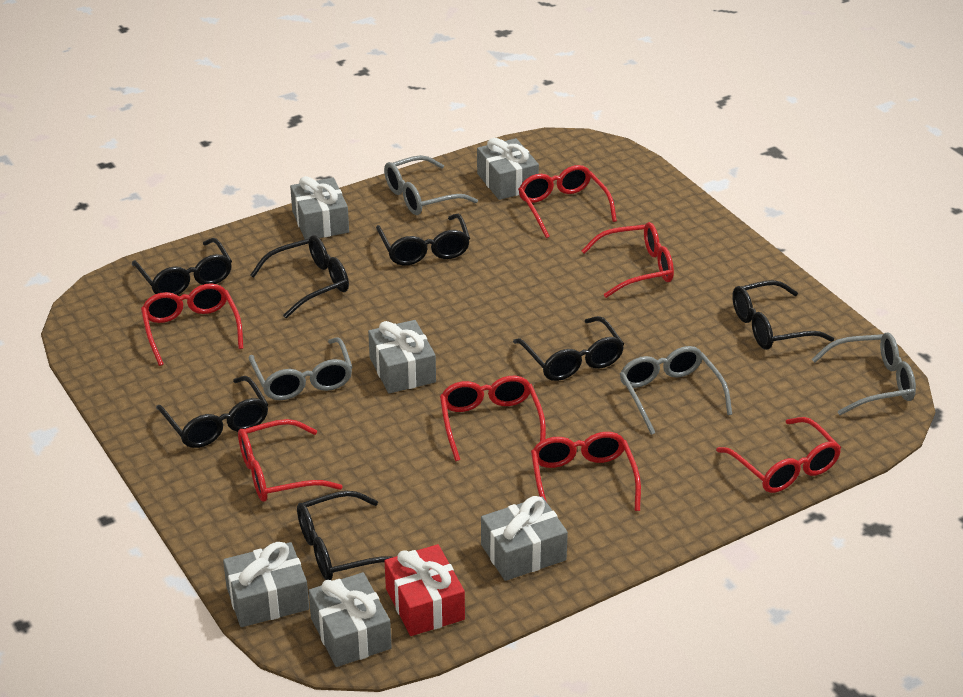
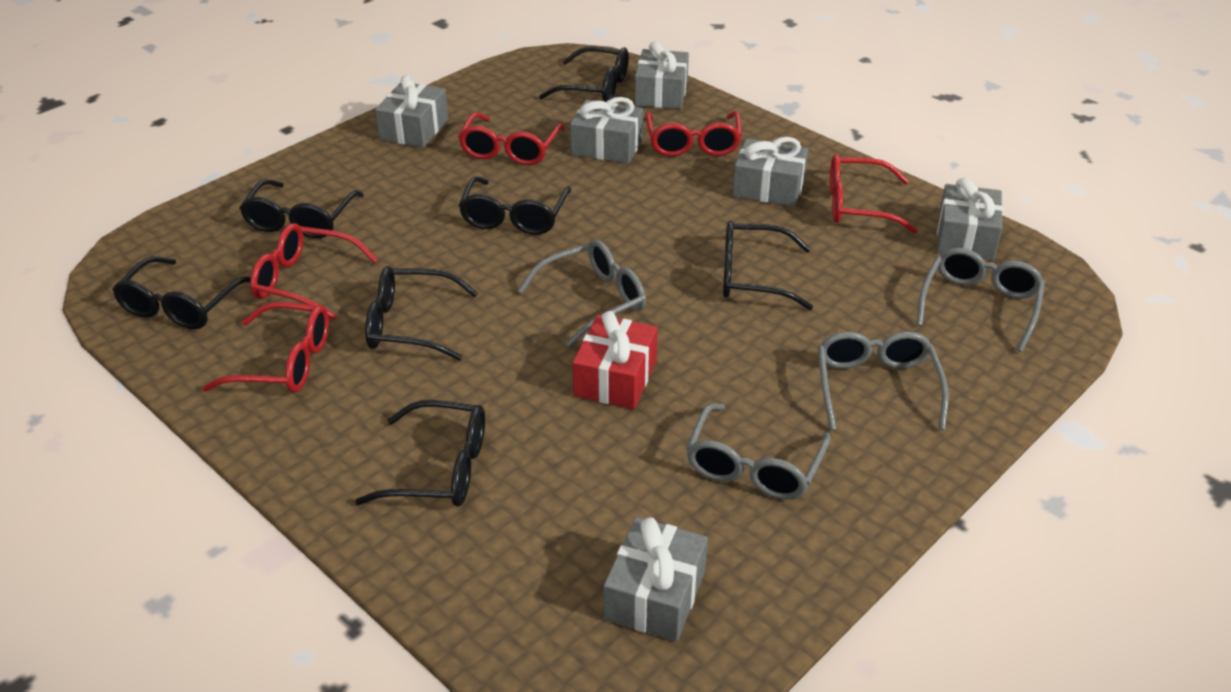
red glasses: [141,283,243,366] [238,419,343,502] [440,376,546,461] [518,165,617,238] [531,432,641,511] [581,222,674,298] [716,417,841,493] = 7 -> [202,302,329,392] [250,223,378,320] [458,112,565,165] [645,111,742,156] [830,154,918,234] = 5

